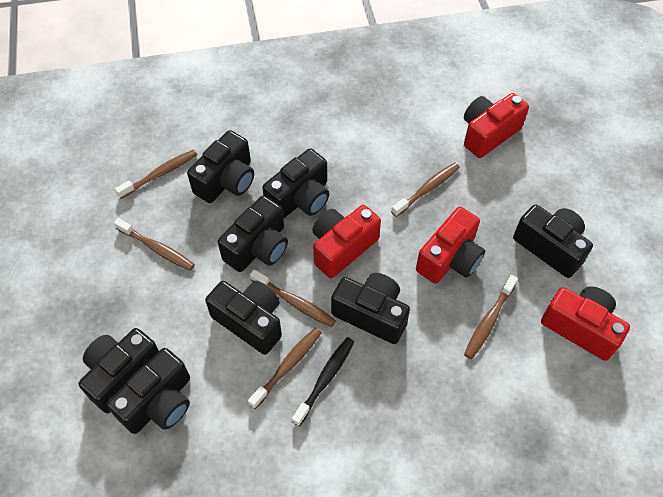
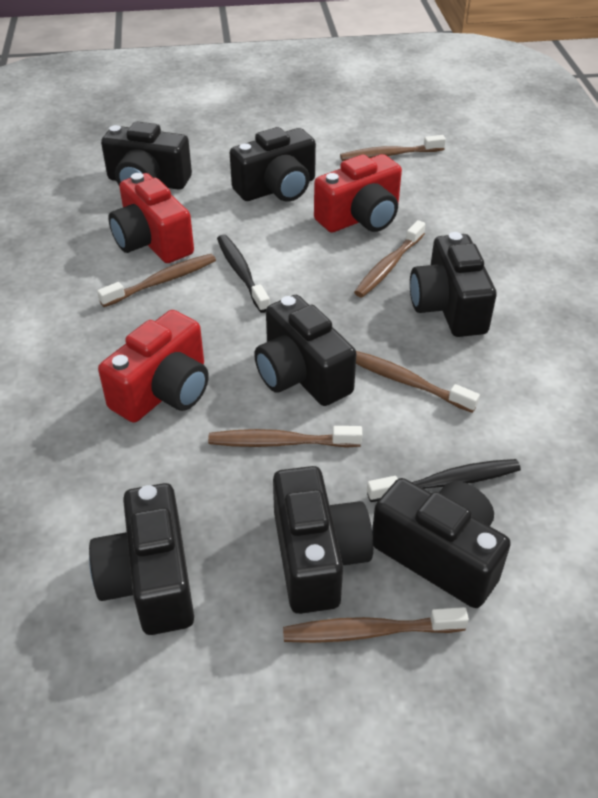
black camera: [79,328,159,413] [107,348,190,434] [187,130,254,203] [205,281,282,355] [218,195,288,272] [262,148,329,219] [331,273,410,344] [513,204,593,278] = 8 -> [89,483,194,635] [101,121,192,190] [230,127,316,202] [254,295,357,406] [273,466,373,614] [372,478,511,608] [410,232,497,337] = 7
black toothbrush: [292,337,354,426] = 1 -> [217,235,270,313] [367,459,521,502] = 2
red camera: [312,205,381,278] [416,207,485,284] [464,93,529,158] [541,286,630,361] = 4 -> [98,310,209,423] [108,173,194,263] [314,154,402,233] = 3

